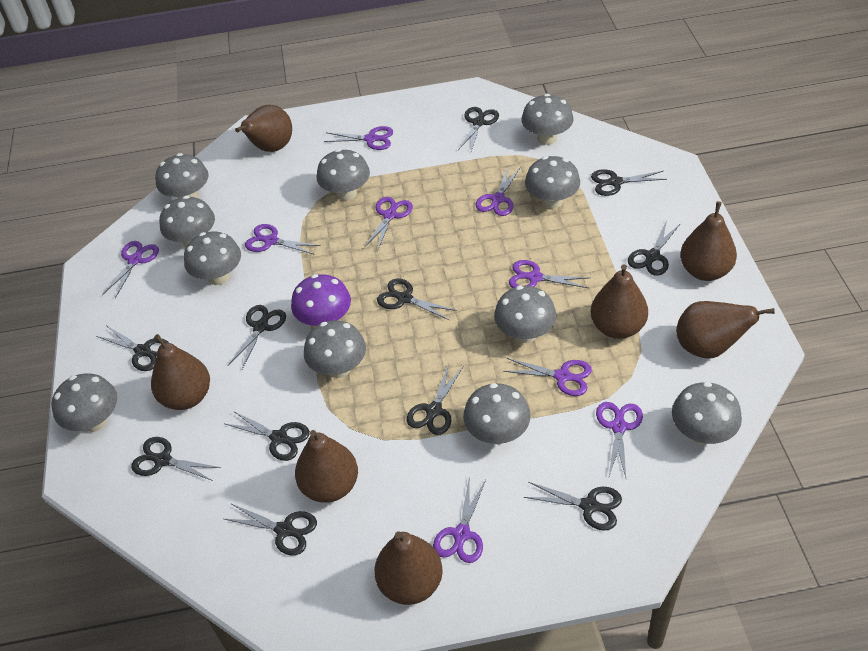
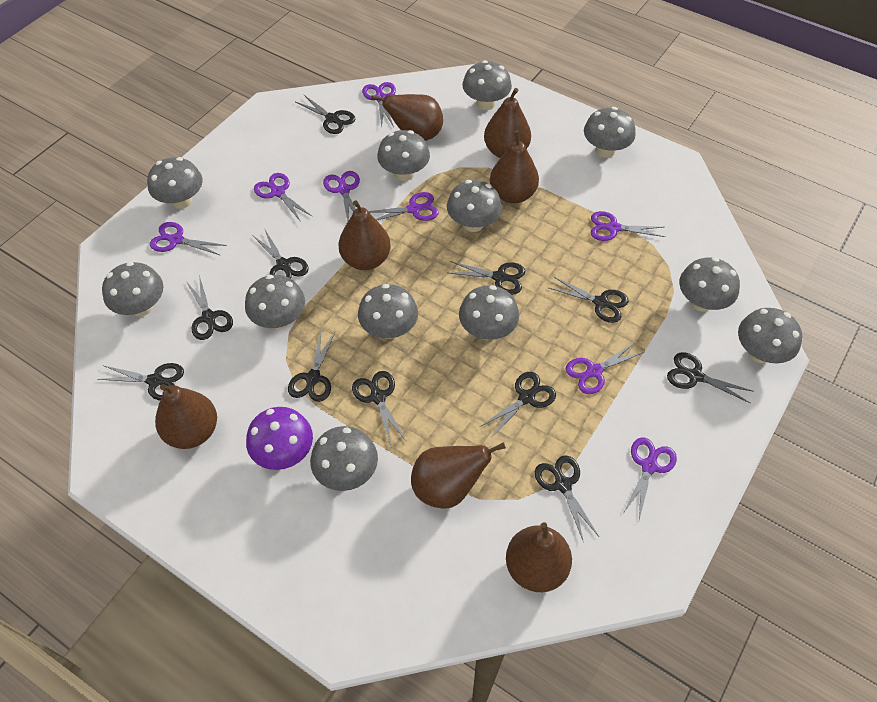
grey mushroom: [52,373,117,432] [155,153,209,198] [159,196,215,247] [184,232,241,285] [304,320,366,378] [317,149,370,201] [463,383,531,444] [494,286,556,343] [521,94,574,145] [525,156,580,209] [672,382,742,444] = 11 -> [102,262,164,317] [147,157,203,209] [245,275,305,329] [310,426,378,491] [358,284,418,339] [377,130,430,181] [447,180,502,232] [459,285,519,340] [462,60,512,110] [584,107,636,158] [679,257,740,312] [738,308,802,363] = 12
purple scissors: [102,241,159,298] [245,224,321,255] [324,126,393,150] [364,197,413,251] [433,480,486,563] [476,166,521,216] [503,358,592,396] [509,260,589,288] [596,402,643,478] = 9 -> [150,222,227,255] [254,173,313,222] [323,171,360,222] [362,82,396,129] [369,192,439,221] [566,341,644,394] [591,211,665,241] [624,438,677,520] = 8

